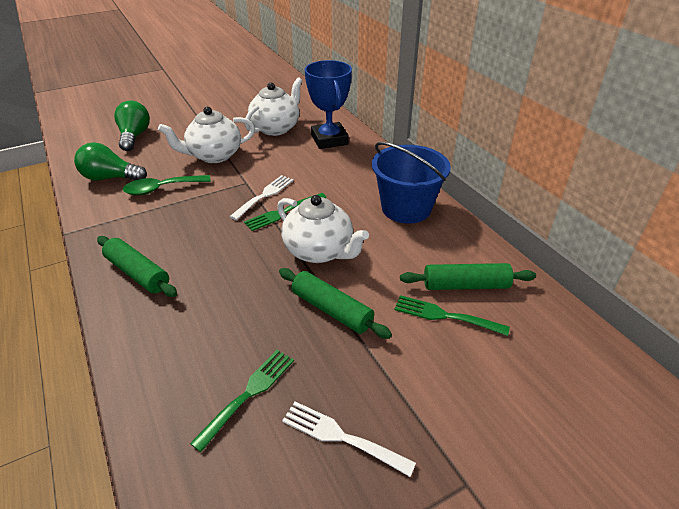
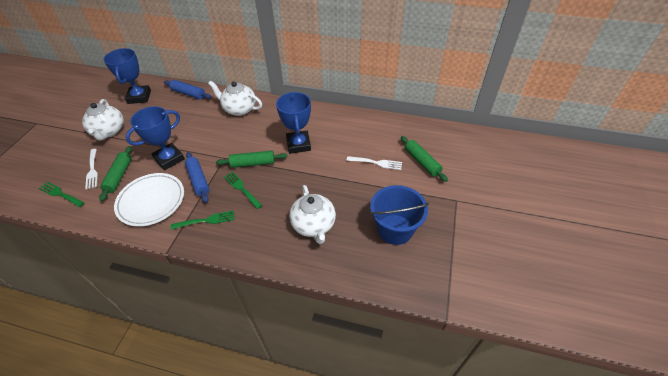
blue rolling pin: none = 0 -> [164,80,211,99] [185,152,209,203] = 2
blue trophy: [305,60,352,149] = 1 -> [103,48,151,104] [125,106,185,170] [276,92,311,154] = 3
green light bulb: [74,142,147,181] [114,101,150,151] = 2 -> none = 0
green spoon: [123,175,211,195] = 1 -> none = 0
white plate: none = 0 -> [114,173,184,227] = 1

